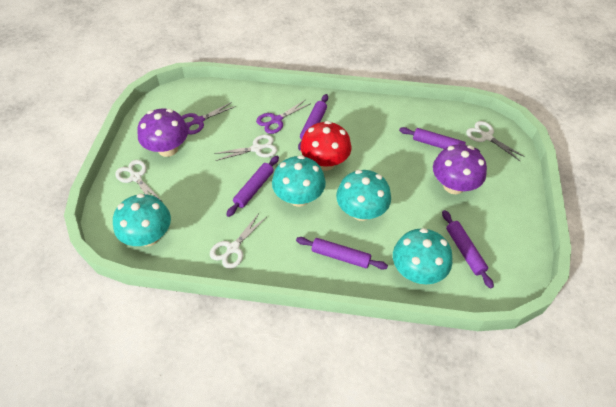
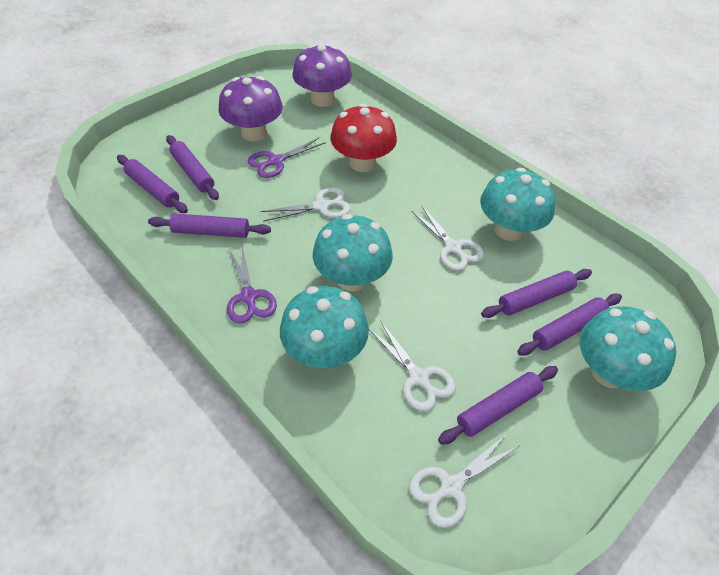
purple rolling pin: [226,156,279,217] [296,237,388,270] [298,94,328,150] [399,127,480,152] [442,210,494,289] = 5 -> [117,155,188,213] [148,213,271,238] [166,135,219,200] [438,366,558,445] [481,269,592,318] [517,293,622,356] = 6

